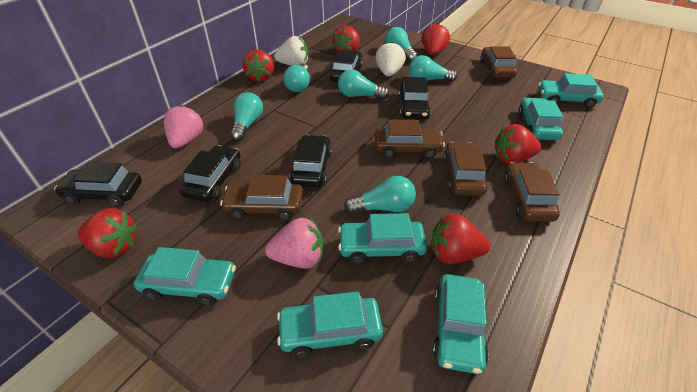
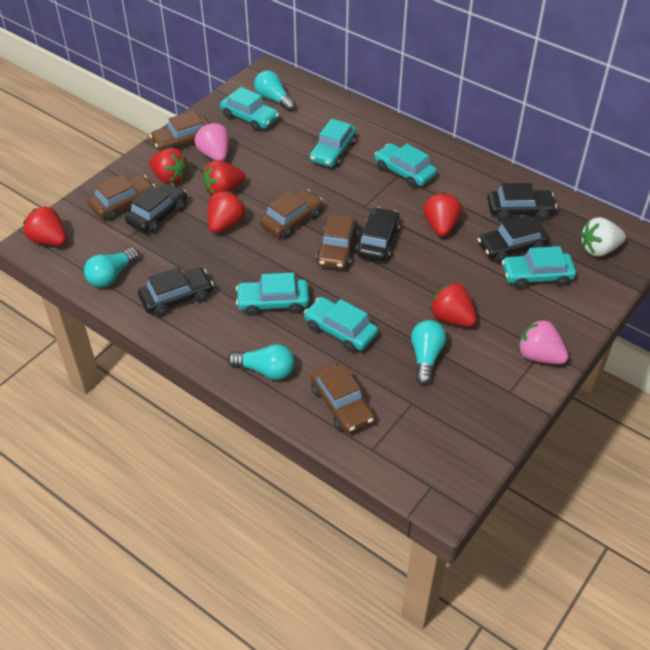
turquoise light bulb: [230,92,263,141] [283,64,310,92] [338,69,389,100] [344,176,416,214] [385,27,418,62] [409,55,458,82] = 6 -> [84,247,139,287] [228,344,295,380] [254,71,296,111] [411,320,446,385] = 4
white strawberry: [274,36,308,66] [375,42,406,77] = 2 -> [581,217,626,257] = 1

